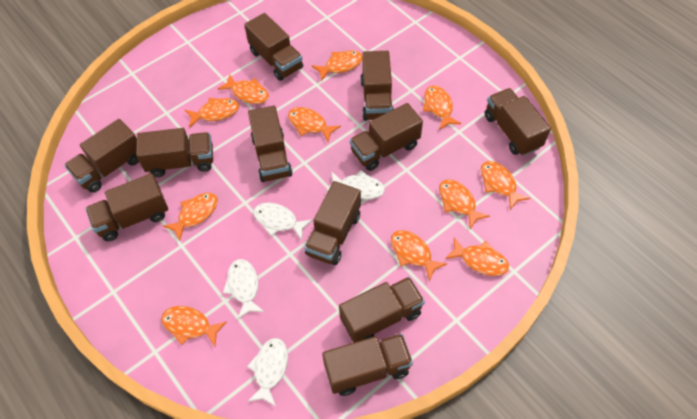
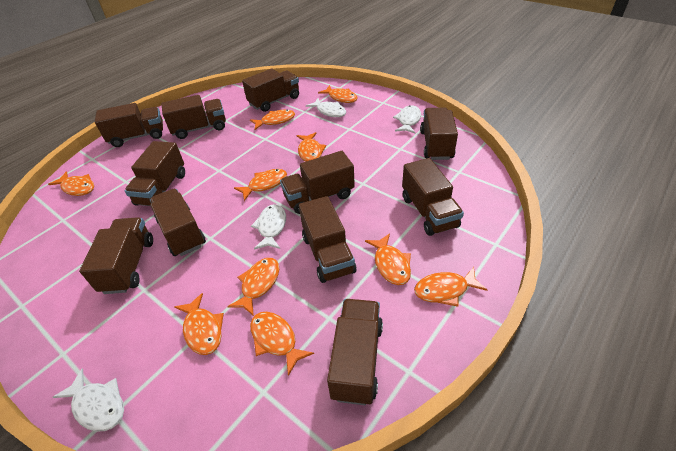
orange fish: [161,306,227,346] [163,193,218,241] [185,98,239,128] [218,74,269,104] [288,107,341,142] [312,50,363,81] [391,230,447,281] [423,85,461,130] [439,179,490,229] [445,237,509,276] [481,161,530,210] = 11 -> [48,171,94,196] [175,293,224,355] [227,258,279,316] [234,169,287,201] [250,109,295,130] [250,312,314,376] [296,132,326,162] [318,85,358,103] [365,233,411,285] [414,267,487,306] = 10

